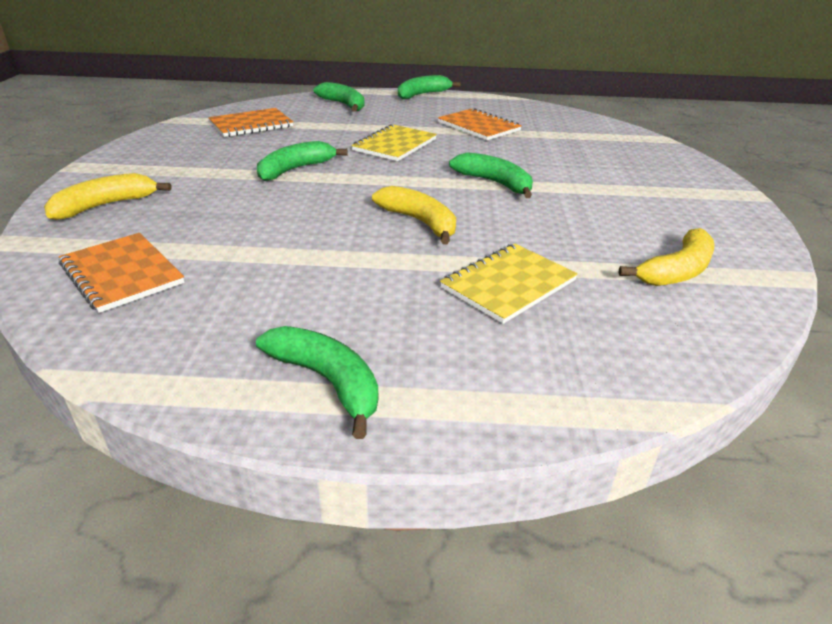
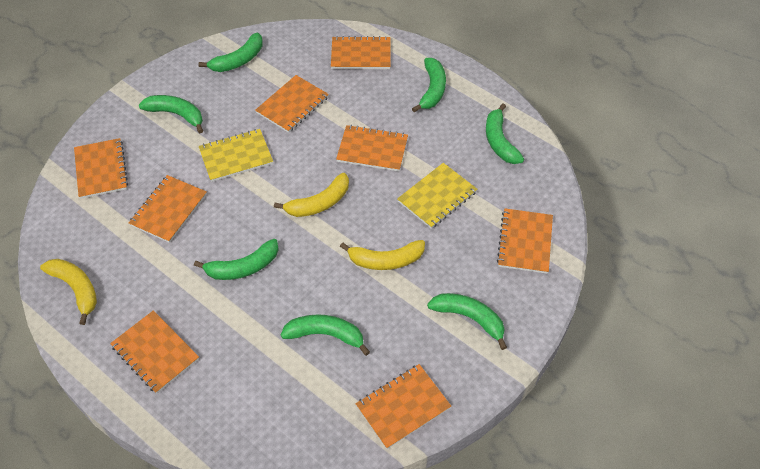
green banana: [256,326,378,439] [257,141,348,181] [313,82,365,112] [398,75,461,99] [449,152,533,198] = 5 -> [139,95,203,133] [194,239,279,280] [199,33,263,72] [281,314,370,356] [412,58,446,112] [427,293,507,350] [486,103,524,164] = 7
orange notebook: [59,233,184,313] [208,108,293,137] [438,108,522,140] = 3 -> [74,138,128,199] [110,310,199,394] [129,175,207,243] [255,75,329,133] [331,36,391,69] [336,125,408,171] [356,364,451,449] [497,208,553,274] = 8

